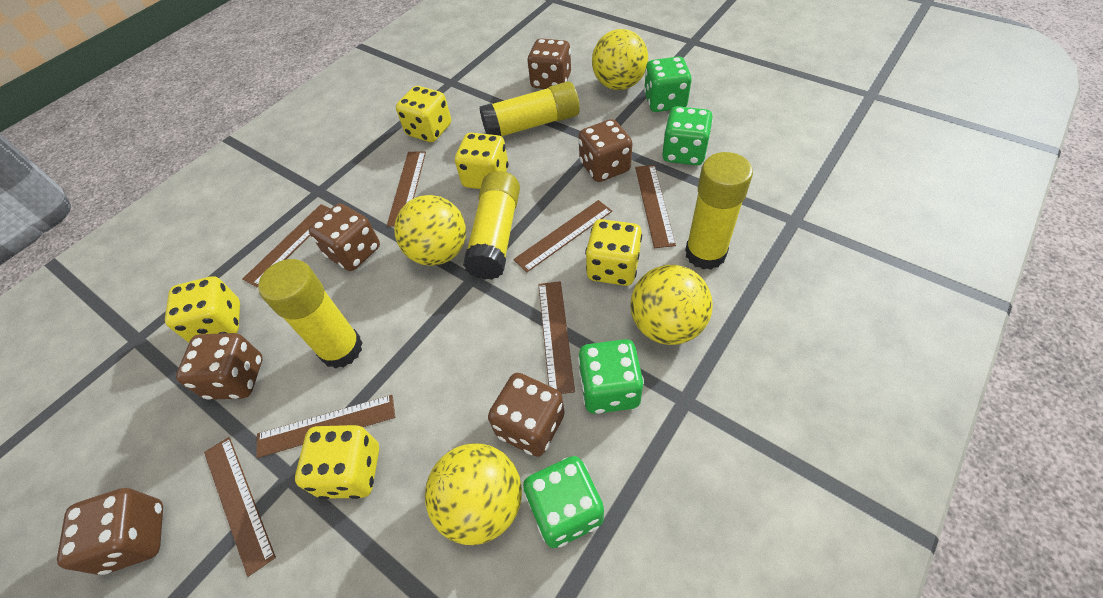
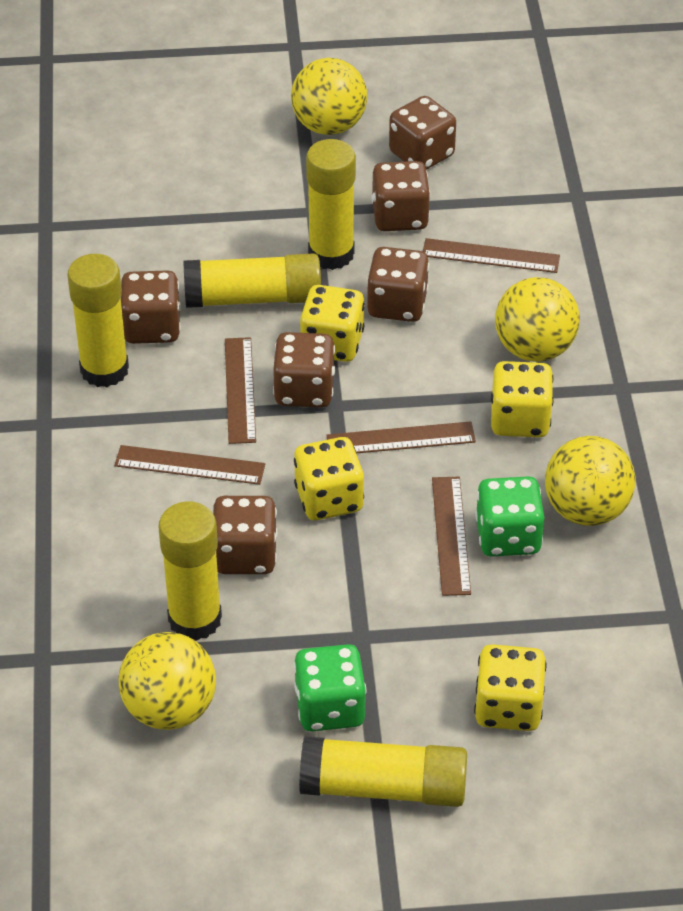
brown ruler: [204,437,276,577] [243,204,331,287] [256,395,395,458] [387,151,426,227] [513,200,612,272] [538,281,575,394] [635,165,676,248] = 7 -> [114,445,265,485] [225,337,256,444] [326,421,476,453] [423,238,560,273] [432,477,471,596] = 5
green dice: [523,456,604,548] [578,339,644,414] [644,56,692,112] [662,106,713,165] = 4 -> [294,644,366,732] [476,476,545,557] = 2
yellow dice: [165,276,240,343] [295,425,379,499] [396,86,451,142] [455,133,509,189] [585,219,642,286] = 5 -> [294,437,364,520] [300,285,365,362] [474,644,547,731] [491,361,553,437] = 4
yellow glue stick: [258,259,363,369] [463,171,520,280] [479,81,580,137] [685,152,753,270] = 4 -> [67,254,129,387] [159,502,222,641] [184,253,321,308] [299,736,467,807] [306,139,356,270] = 5

